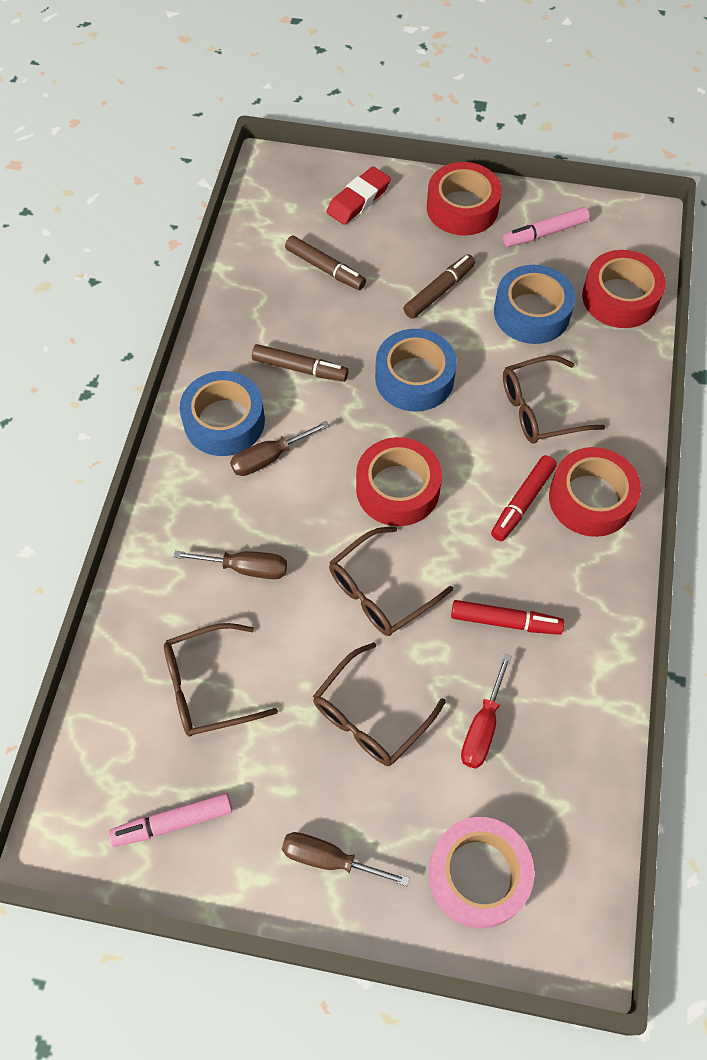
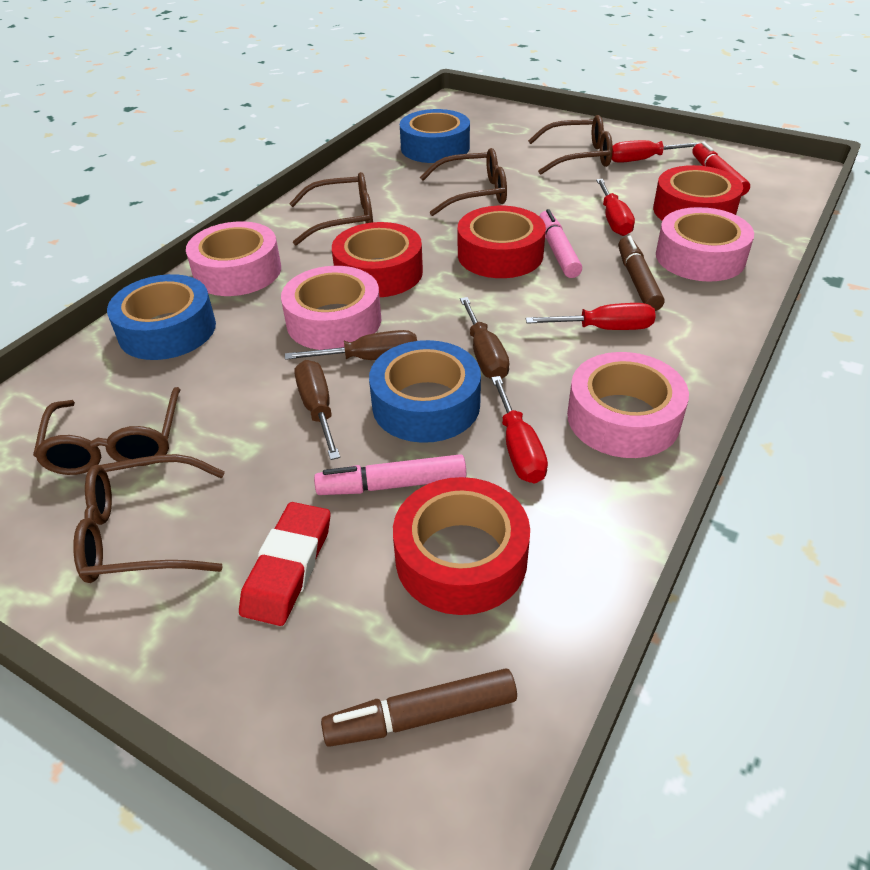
brown glasses: [164,623,278,737] [313,642,446,766] [329,526,453,636] [503,355,605,443] = 4 -> [33,387,181,475] [73,454,225,583] [289,172,373,245] [420,148,507,216] [528,115,613,175] = 5
brown marker: [252,344,348,382] [285,235,366,290] [403,254,475,319] = 3 -> [321,669,517,747] [618,235,665,311] = 2
pink tape: [429,817,535,928] = 1 -> [186,221,281,296] [281,266,381,350] [567,352,689,458] [656,207,754,282] = 4
red marker: [451,600,564,635] [491,455,557,541] = 2 -> [692,141,750,196] = 1
red screwdriver: [461,654,512,769] = 1 -> [491,376,548,483] [526,303,656,330] [596,179,635,236] [611,140,699,163] = 4

